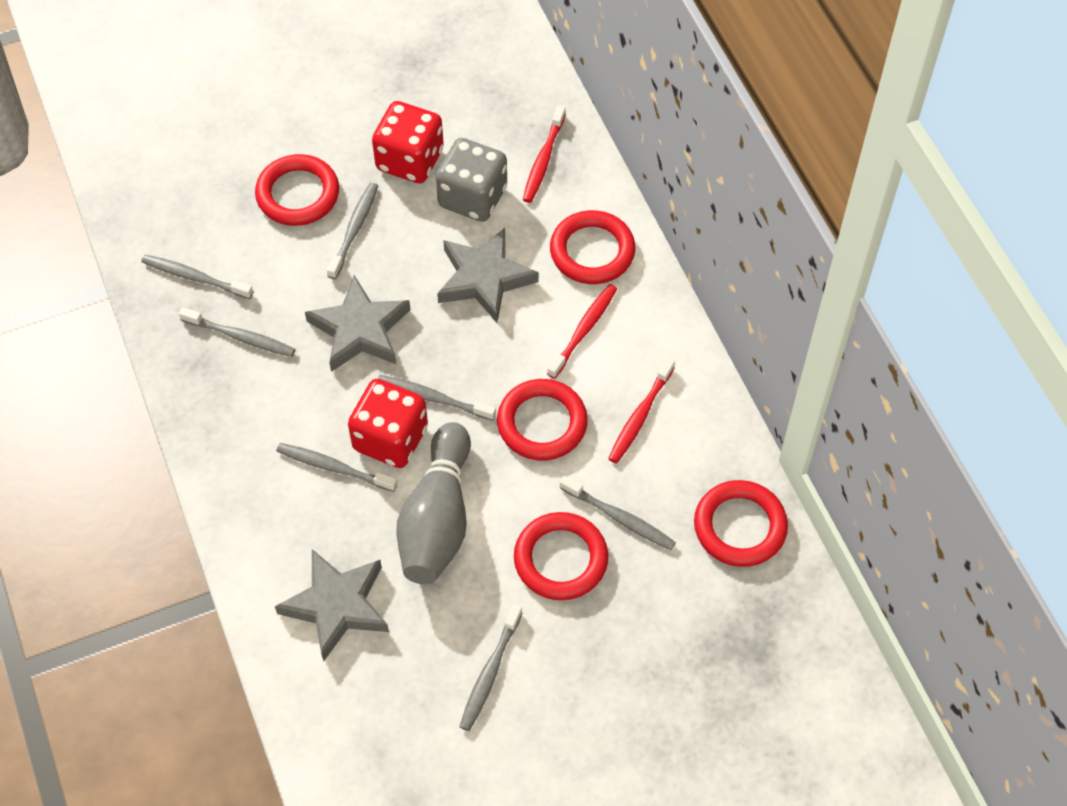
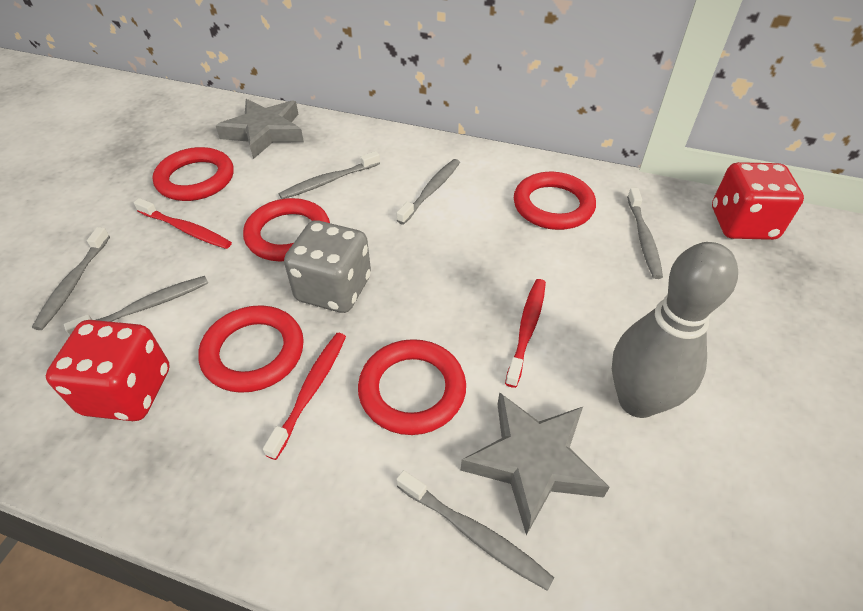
grey star: [275,549,389,661] [305,275,410,372] [437,228,539,323] = 3 -> [216,99,304,159] [461,392,610,535] = 2
grey toothbrush: [141,255,253,299] [179,307,295,357] [276,443,397,492] [327,182,378,279] [378,375,496,421] [459,604,523,731] [560,476,676,550] = 7 -> [32,227,110,330] [64,276,208,336] [279,151,380,199] [396,470,554,591] [397,159,460,224] [627,188,663,279] = 6

